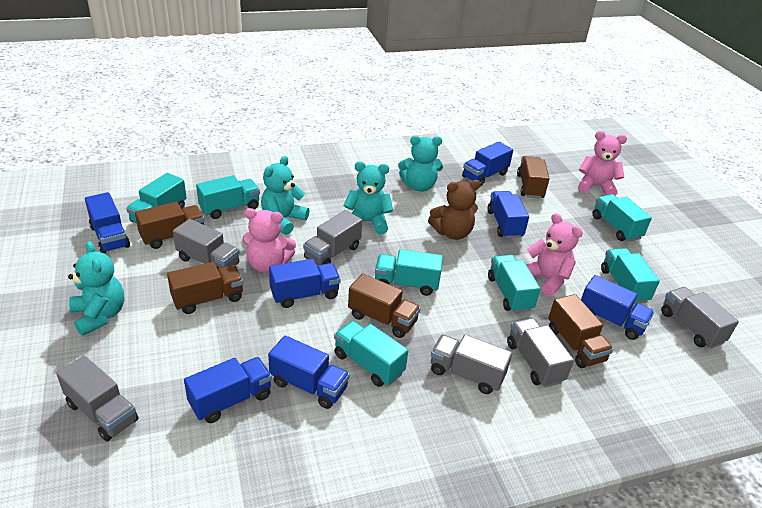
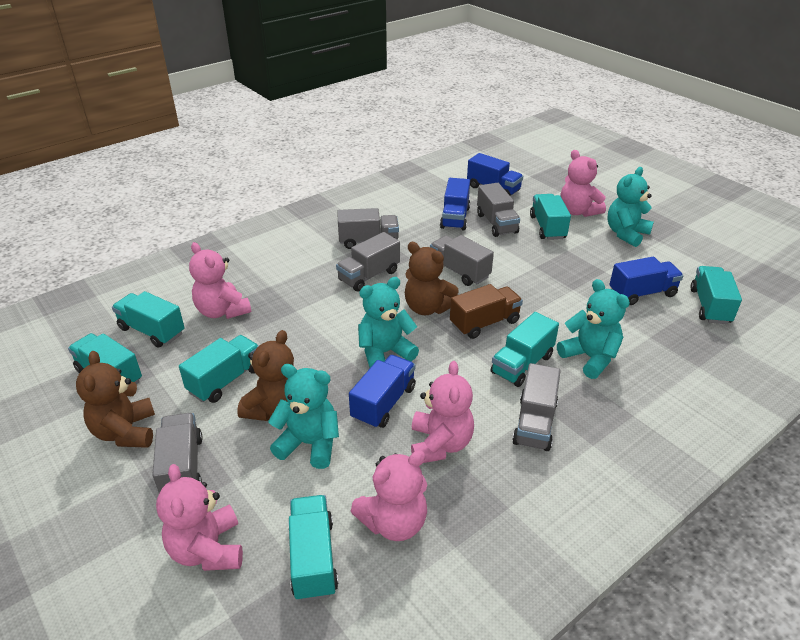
blue truck: [85,192,130,254] [184,357,272,423] [268,336,350,409] [269,259,341,308] [462,142,513,186] [487,191,529,238] [581,275,654,340] = 7 -> [349,355,416,429] [440,178,470,230] [467,153,523,196] [609,257,683,305] = 4
brown teddy bear: [428,180,481,240] = 1 -> [76,351,155,448] [237,330,294,421] [405,242,459,315] = 3
brown truck: [135,202,205,249] [167,262,243,314] [348,273,421,338] [517,156,550,199] [548,294,614,368] = 5 -> [450,284,523,339] = 1
pink teddy bear: [242,208,296,273] [526,213,583,297] [578,131,627,196] = 3 -> [156,464,243,571] [189,242,251,319] [350,450,427,541] [411,361,474,463] [561,150,606,217] = 5

